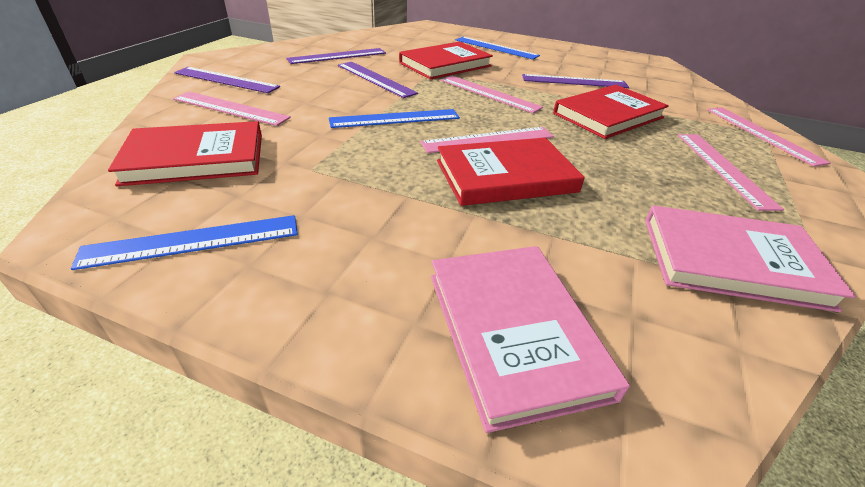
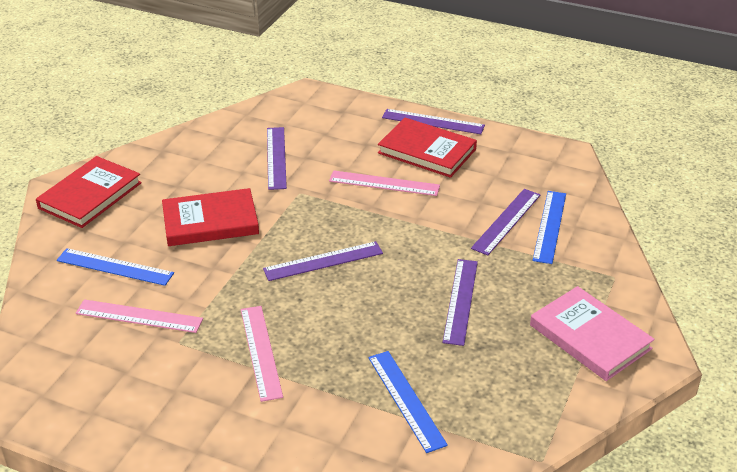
pink book: [431,246,630,433] [645,205,856,312] = 2 -> [530,286,655,381] = 1
pink ruler: [173,91,291,126] [420,127,554,153] [441,75,543,113] [678,134,784,211] [707,107,831,167] = 5 -> [76,299,203,333] [241,306,283,402] [329,170,440,196] = 3
purple ruler: [174,67,280,93] [286,48,386,64] [338,62,418,98] [522,74,629,88] = 4 -> [263,241,383,281] [267,127,287,190] [382,109,485,134] [443,259,478,346] [471,189,540,255] = 5
red book: [108,121,262,186] [399,42,493,80] [437,138,585,206] [553,85,669,139] = 4 -> [36,156,142,228] [162,188,259,246] [378,118,477,178] = 3

